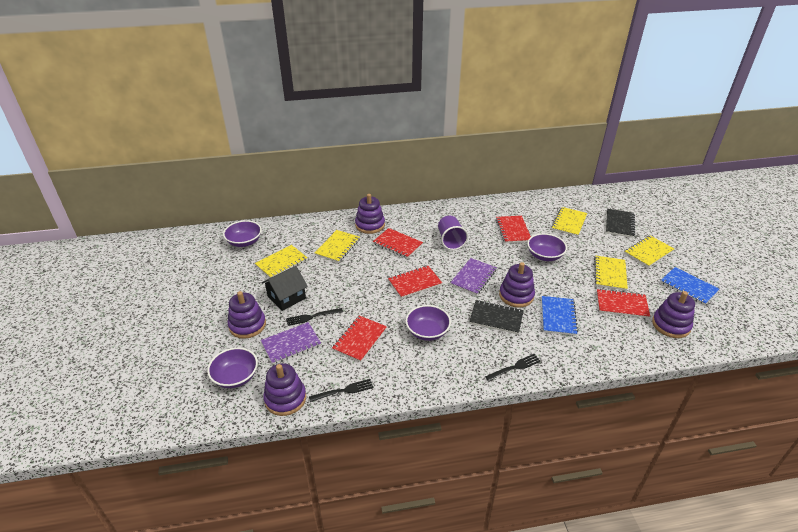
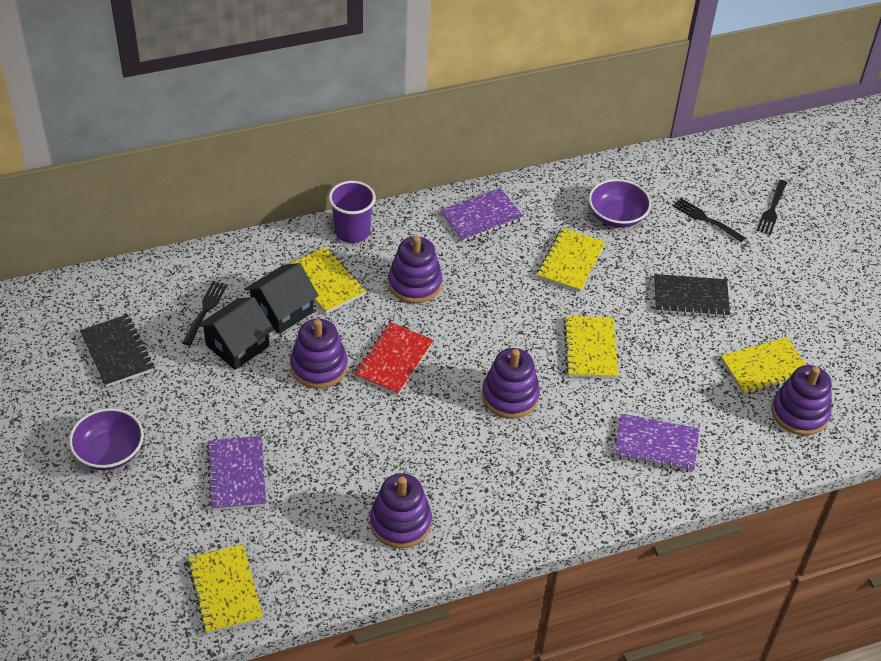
black house: [262,266,308,311] = 1 -> [197,297,274,370] [244,263,319,334] = 2
blue notebook: [542,296,578,336] [661,267,719,305] = 2 -> none = 0
purple bowl: [207,348,258,388] [223,220,262,247] [406,305,451,341] [527,233,567,261] = 4 -> [69,408,144,470] [589,179,651,228] = 2
purple notebook: [261,322,321,364] [450,258,497,295] = 2 -> [207,436,266,511] [440,188,524,242] [614,414,699,472] = 3
red notebook: [332,315,387,362] [373,228,423,259] [388,266,442,299] [496,216,531,243] [597,289,650,318] = 5 -> [354,322,434,395] = 1

